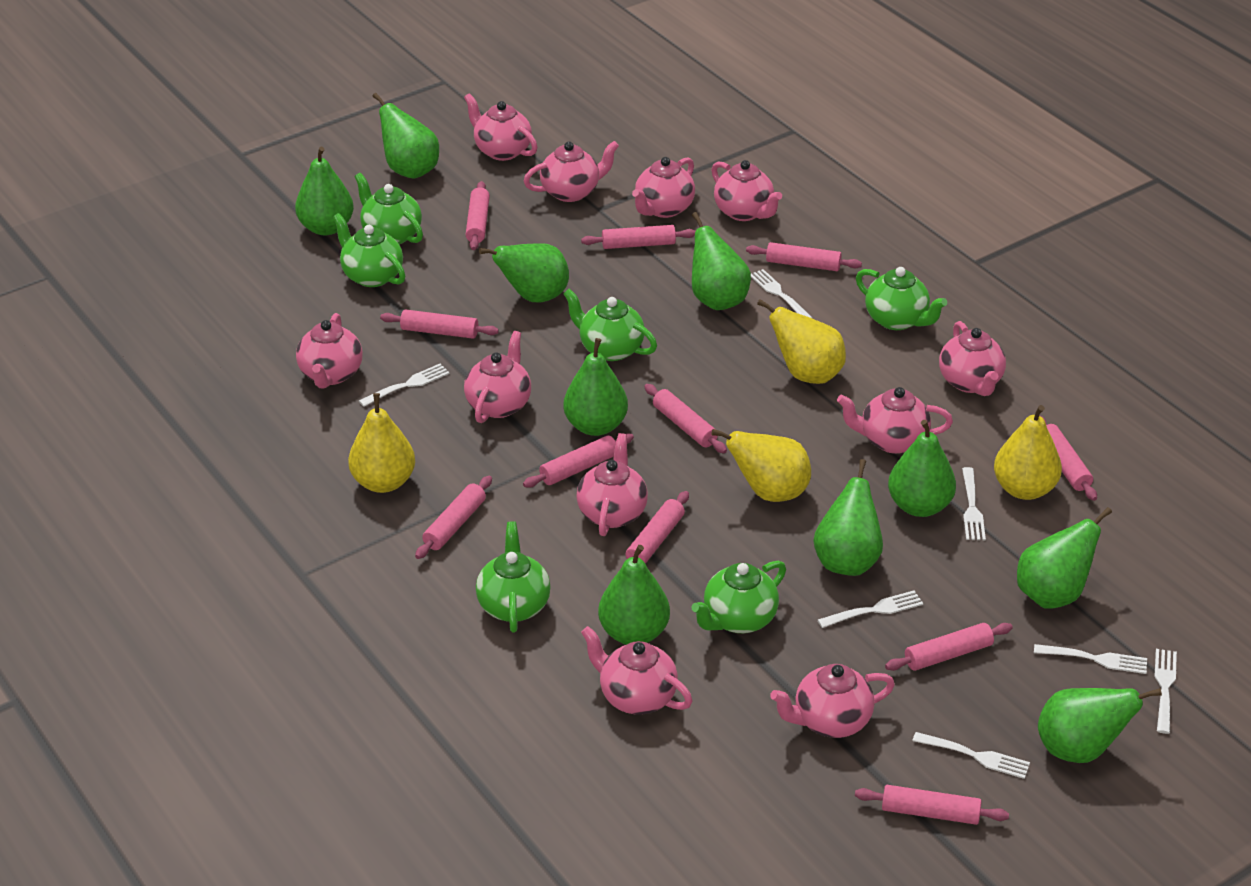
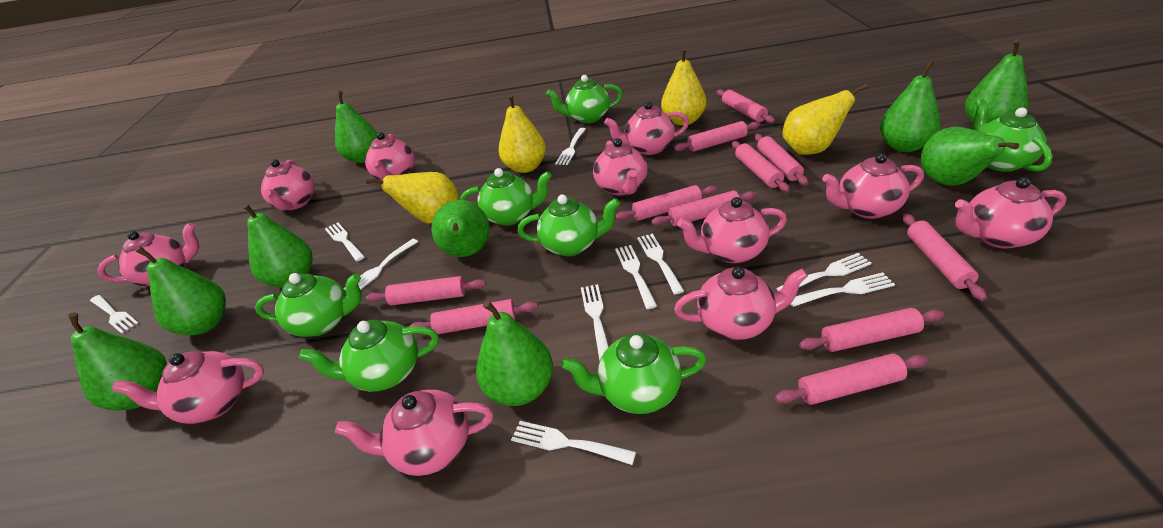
green pear: [295,147,354,235] [372,93,439,179] [479,243,569,302] [563,338,628,436] [598,545,670,645] [692,212,751,310] [813,459,883,576] [888,420,956,517] [1017,507,1112,609] [1038,688,1162,763] = 10 -> [68,312,167,410] [135,247,226,335] [242,203,313,288] [335,90,377,163] [431,200,490,257] [476,300,553,406] [880,60,941,152] [921,127,1019,186] [965,39,1029,123] = 9
green teapot: [333,213,406,287] [354,173,423,244] [476,521,551,632] [563,289,657,361] [691,561,786,633] [856,267,947,330] = 6 -> [255,273,362,337] [299,320,438,392] [460,168,552,226] [518,194,620,256] [546,75,623,123] [562,333,707,414] [973,99,1053,172] = 7
white fork: [359,364,450,407] [751,269,812,318] [818,590,923,628] [912,732,1030,779] [962,467,986,541] [1034,644,1147,674] [1154,649,1177,734] = 7 -> [90,295,138,334] [325,223,365,261] [343,239,418,290] [511,421,636,465] [555,128,586,165] [581,284,609,361] [615,245,657,309] [637,234,684,294] [776,253,872,291] [791,272,895,307] = 10

